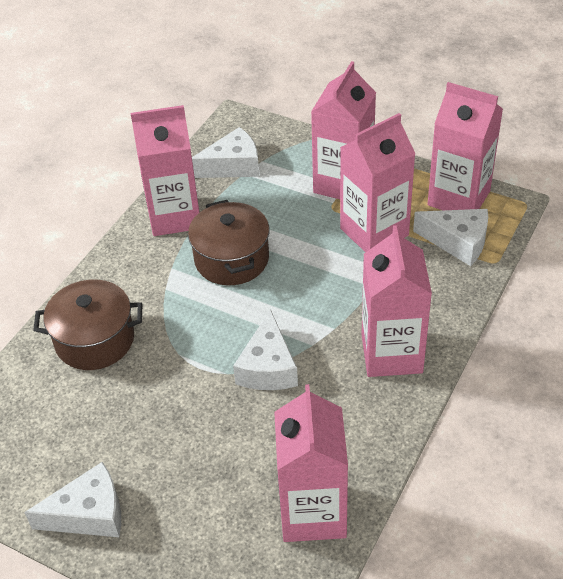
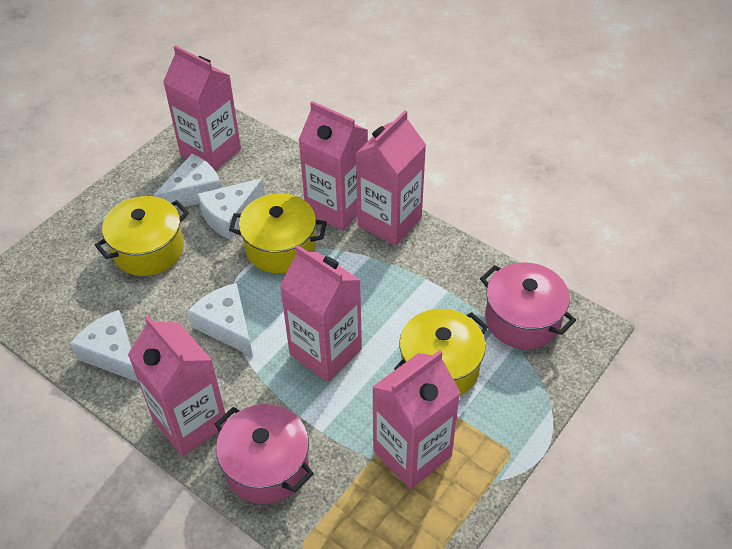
brown pot: [33,280,143,370] [188,200,269,285] = 2 -> none = 0
pink pot: none = 0 -> [215,404,314,504] [480,262,576,349] = 2
yellow pot: none = 0 -> [95,196,189,276] [229,193,327,273] [394,309,488,396] = 3

